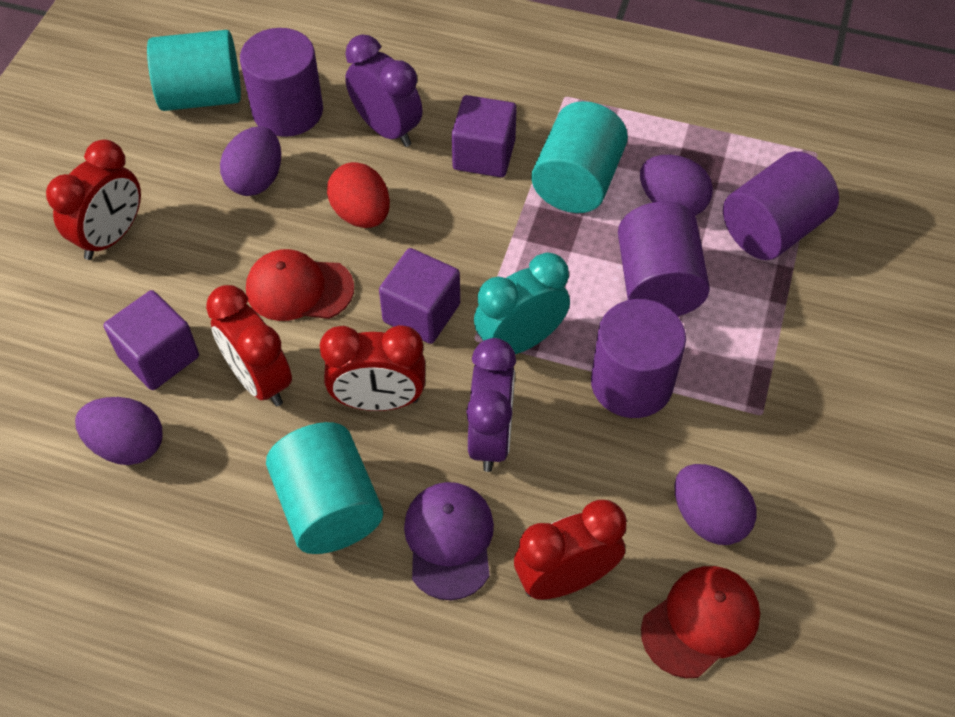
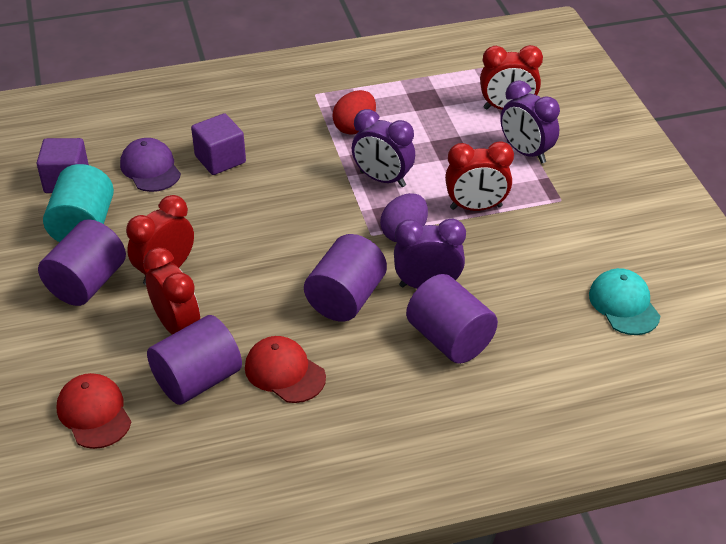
purple clock: [345,35,423,147] [466,338,516,472] = 2 -> [352,109,415,187] [394,219,466,289] [500,80,560,163] = 3
purple cube: [103,290,199,390] [379,248,460,344] [452,95,517,177] = 3 -> [37,138,89,193] [191,113,246,175] = 2
purple egg: [75,397,162,465] [220,126,281,196] [640,155,713,216] [674,464,756,545] = 4 -> [380,193,428,242] = 1
turquoise cap: none = 0 -> [589,268,660,335] = 1
turquoise clock: [474,252,570,354] = 1 -> none = 0
turquoise cylinder: [147,30,241,111] [266,422,383,554] [531,101,628,213] = 3 -> [43,164,114,242] = 1

